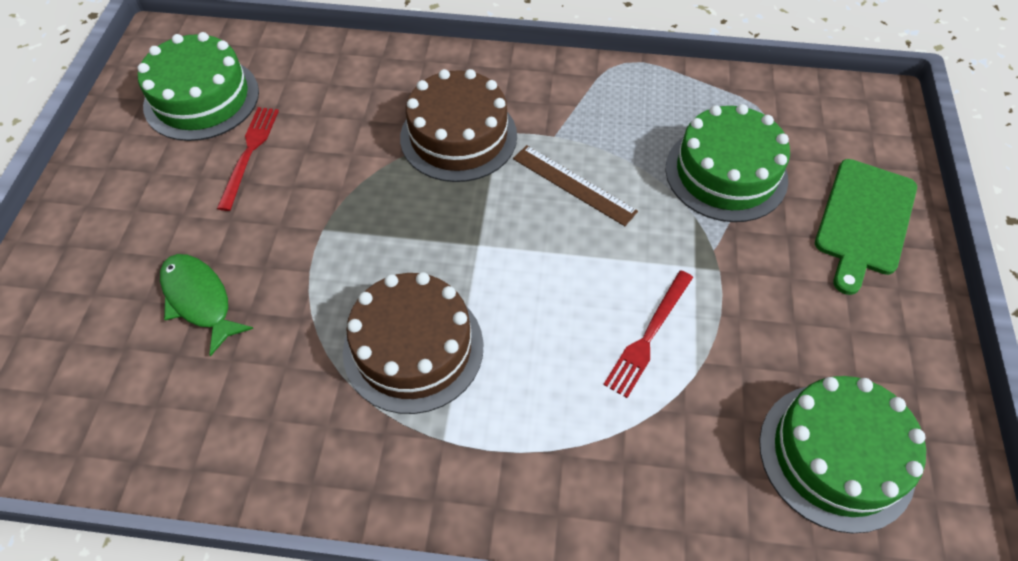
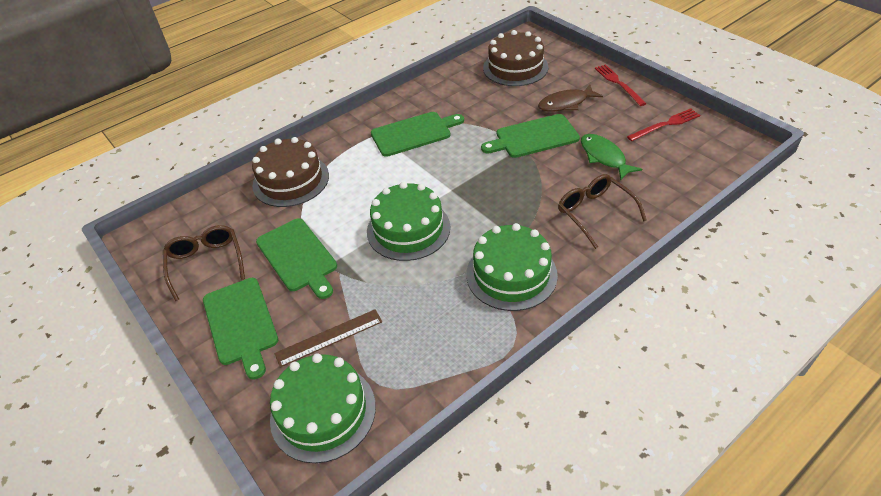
brown fish: none = 0 -> [538,84,603,112] = 1
brown glasses: none = 0 -> [163,225,245,301] [558,174,647,249] = 2
green cutting board: [815,159,917,295] = 1 -> [203,278,278,380] [256,218,337,299] [371,112,464,157] [481,114,580,158] = 4

